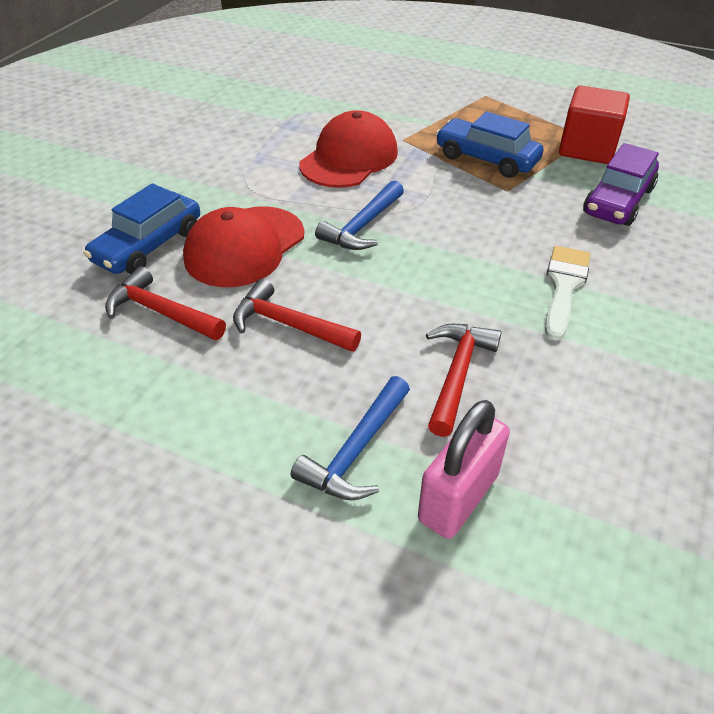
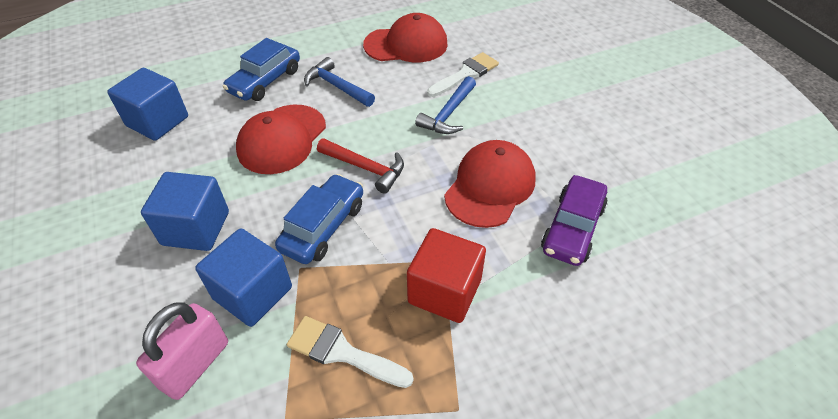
blue cube: none = 0 -> [107,68,188,141] [141,172,229,251] [195,228,292,327] = 3
red cap: [183,206,304,287] [299,110,398,188] = 2 -> [236,105,326,174] [363,13,448,62] [444,140,535,228] = 3
red hammer: [105,266,226,340] [233,279,361,352] [426,324,502,437] = 3 -> [317,138,404,194] = 1
white brush: [545,246,590,341] = 1 -> [287,316,414,388] [427,52,499,97] = 2

